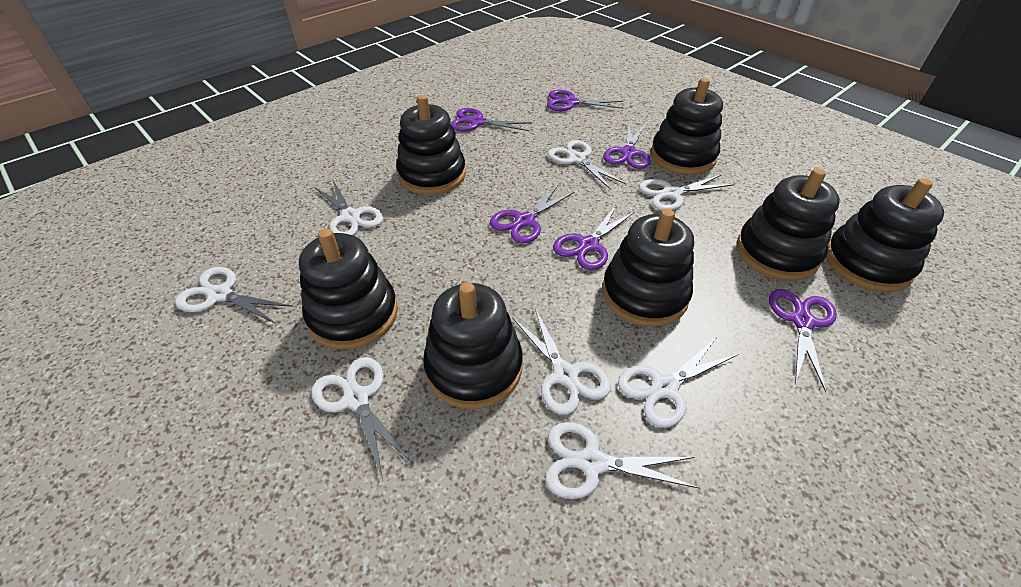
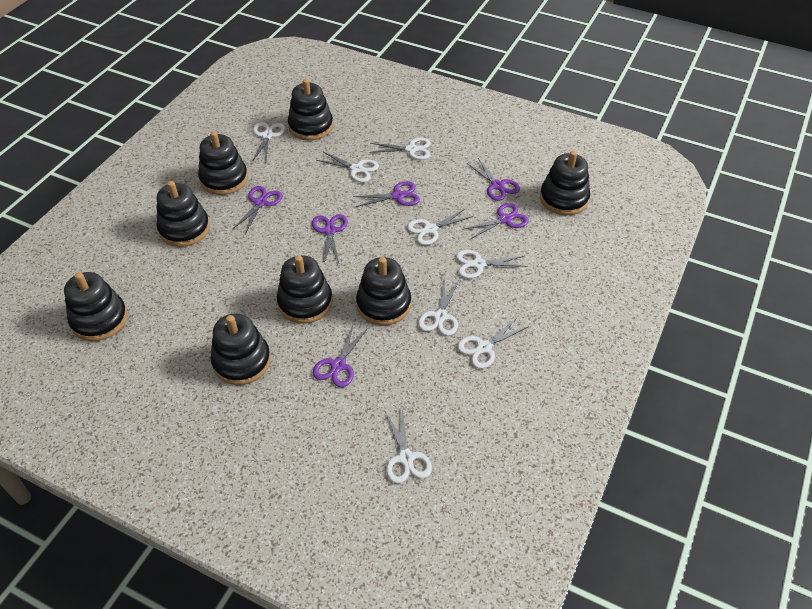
black stacking toy: [299,229,398,349] [396,95,466,195] [423,282,523,409] [602,208,694,327] [651,78,723,175] [736,168,840,281] [826,178,944,292] = 7 -> [64,272,128,341] [157,181,210,247] [198,131,248,195] [211,313,271,385] [277,255,332,324] [288,79,333,140] [356,257,411,326] [540,151,590,216] = 8

